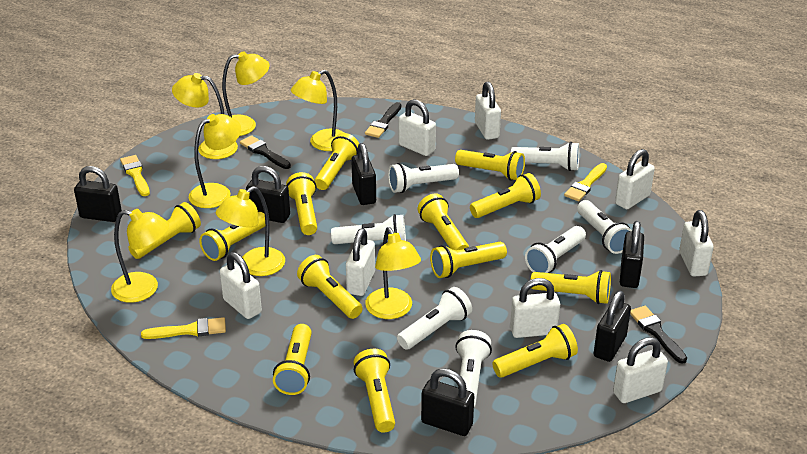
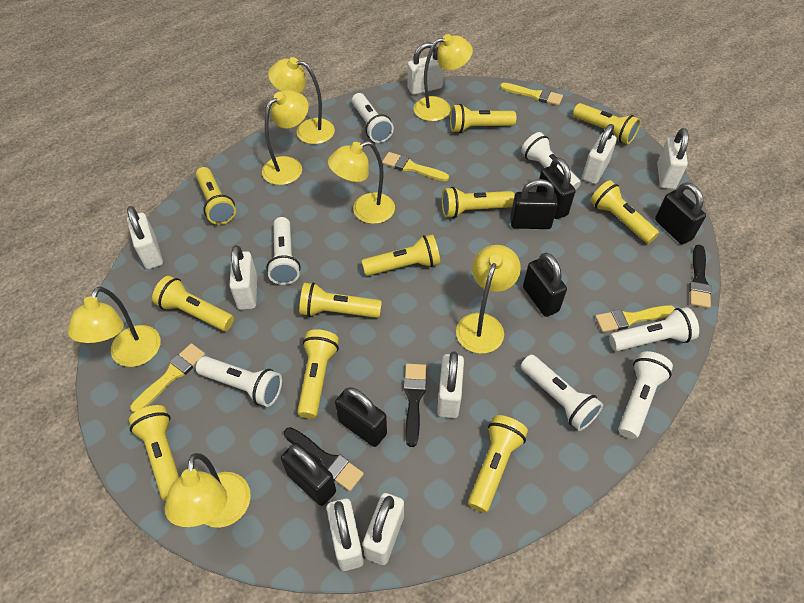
yellow brush: [120,155,150,196] [141,317,226,339] [564,163,607,201] = 3 -> [130,343,205,412] [382,152,449,181] [500,83,563,106] [595,305,675,332] = 4
yellow flashlight: [128,202,201,259] [199,212,265,261] [273,324,312,395] [286,172,317,235] [297,255,363,319] [314,133,359,190] [354,349,395,432] [418,194,469,250] [430,242,507,278] [455,150,525,181] [470,173,541,218] [492,324,578,378] [531,270,611,304] = 13 -> [129,405,179,501] [152,276,234,331] [196,167,236,225] [297,329,339,419] [299,282,382,318] [362,234,440,276] [442,187,515,218] [450,104,516,133] [468,415,528,513] [573,103,641,144] [590,180,659,244] = 11

